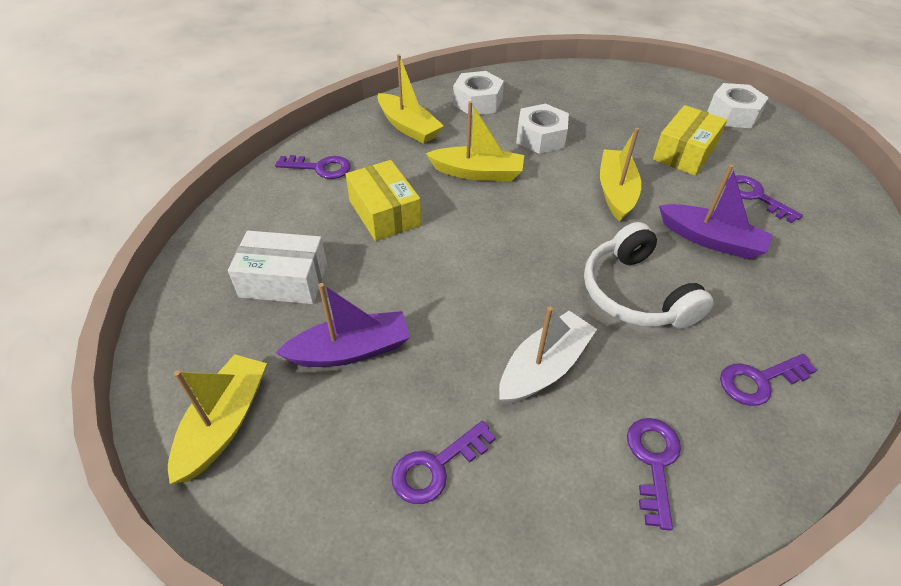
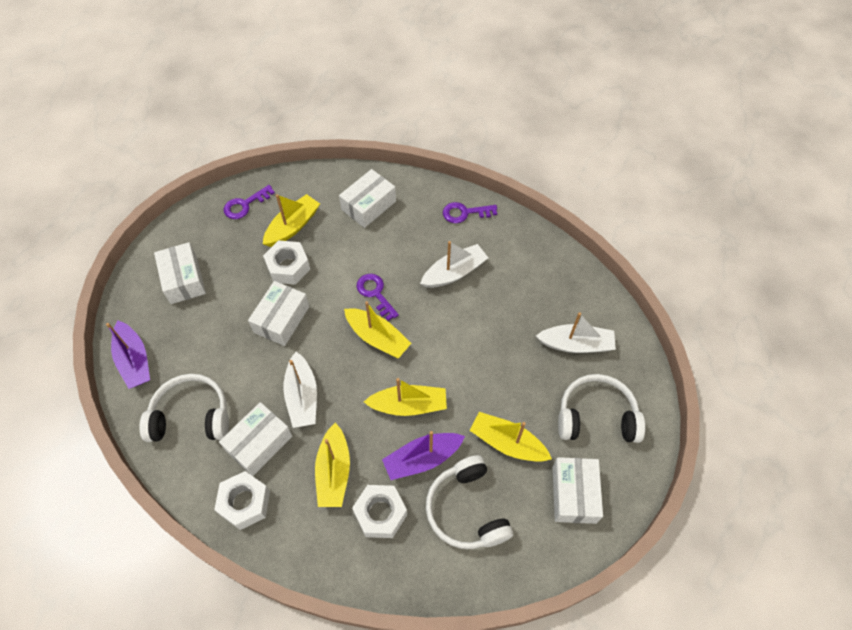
purple key: [275,155,351,179] [391,421,496,504] [627,418,681,530] [720,354,817,406] [726,175,803,223] = 5 -> [224,185,275,219] [356,274,399,321] [443,202,497,223] = 3
white boat: [499,306,597,404] = 1 -> [283,352,317,428] [420,241,488,288] [536,312,616,353] = 3
white box: [228,231,327,304] = 1 -> [154,242,206,304] [219,402,292,476] [248,281,309,346] [339,169,396,228] [553,457,603,524] = 5
white headphones: [584,222,714,329] = 1 -> [139,374,229,442] [426,455,513,549] [558,374,645,443] = 3
yellow boat: [168,354,267,484] [378,54,444,144] [426,101,524,181] [600,128,641,222] = 4 -> [263,194,320,247] [315,423,350,507] [344,301,411,359] [364,378,447,416] [469,412,552,462] = 5
yellow box: [345,160,421,241] [653,105,727,175] = 2 -> none = 0

